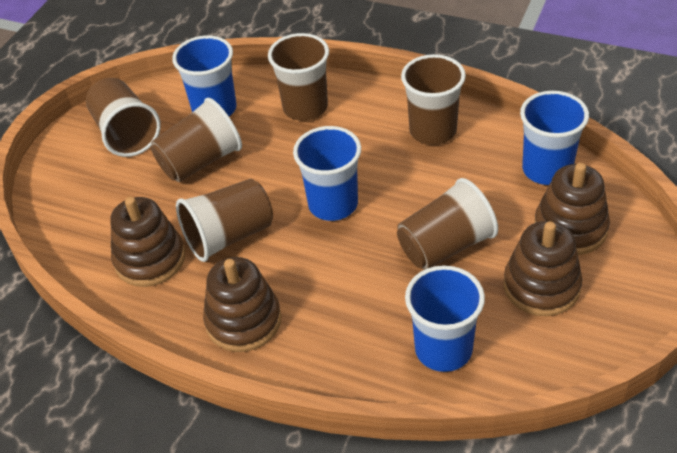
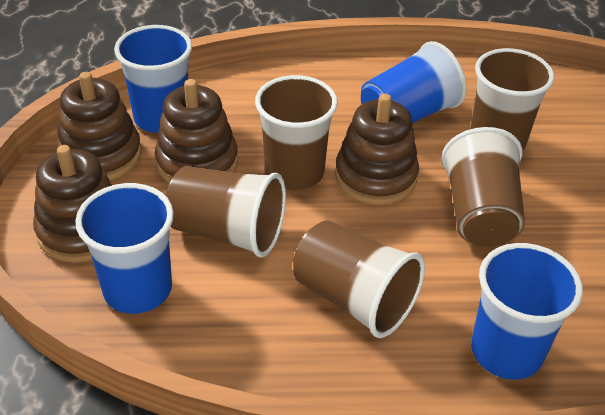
brown cup: [86,78,161,157] [151,98,242,182] [176,179,273,262] [268,33,329,121] [397,178,498,270] [401,54,466,145] = 6 -> [166,166,286,257] [255,75,338,190] [293,220,425,338] [442,127,525,246] [470,48,554,152] = 5

